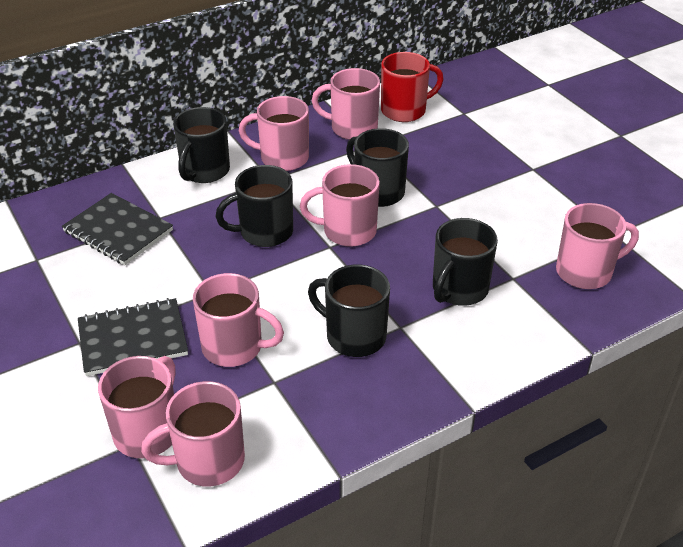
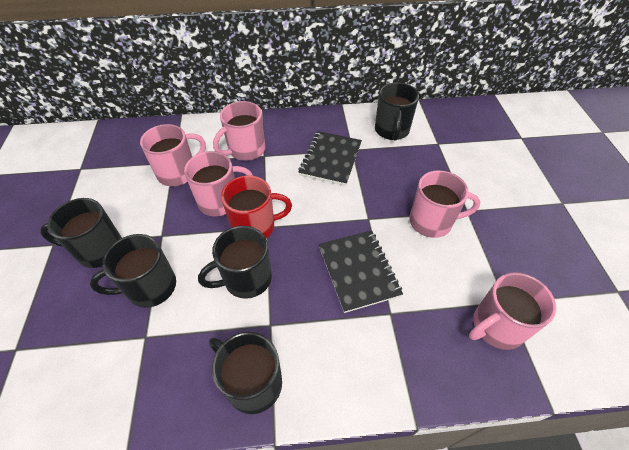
pink mug: [98,356,175,458] [141,381,245,487] [193,273,284,367] [239,96,309,171] [300,164,380,247] [312,68,380,140] [556,203,639,289] = 7 -> [140,124,206,186] [184,151,253,216] [213,101,265,161] [409,170,480,238] [469,272,556,350] = 5

